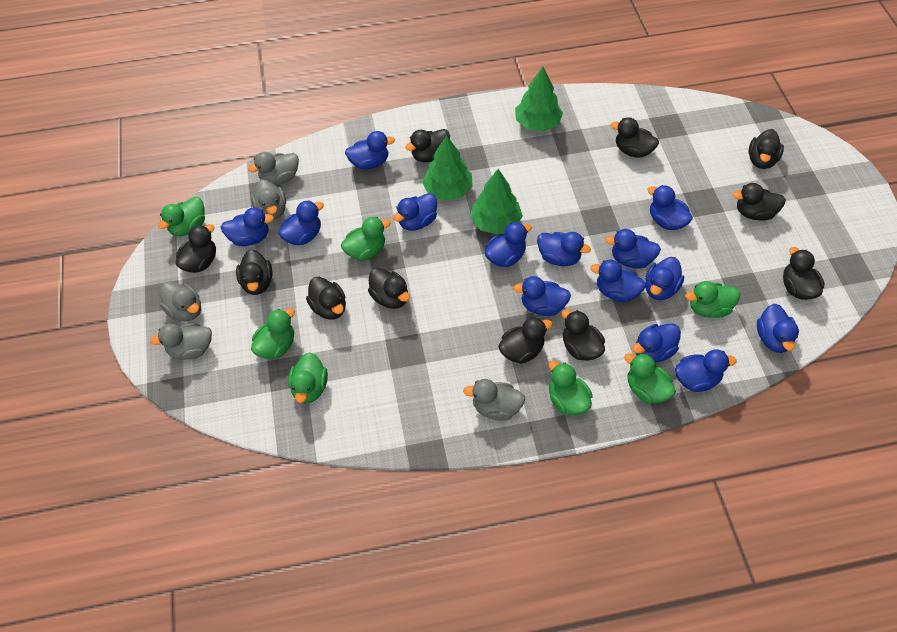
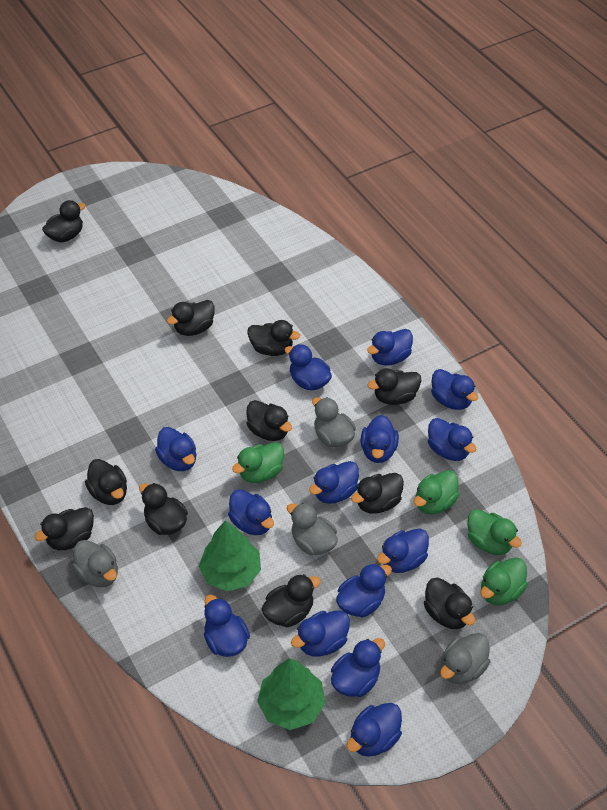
green duck: [158,197,205,236] [251,308,295,359] [288,352,328,404] [341,217,391,260] [549,360,593,415] [624,353,676,404] [686,281,740,318] = 7 -> [232,442,284,483] [414,470,459,515] [467,509,522,555] [480,557,528,605] = 4
green tree: [422,135,473,201] [470,169,523,235] [515,67,563,131] = 3 -> [199,520,261,591] [257,658,325,730] = 2
grey duck: [150,324,212,360] [160,281,201,321] [248,152,299,185] [251,179,286,220] [463,379,525,421] = 5 -> [72,540,118,587] [287,503,338,555] [312,397,356,447] [440,633,490,684] = 4

